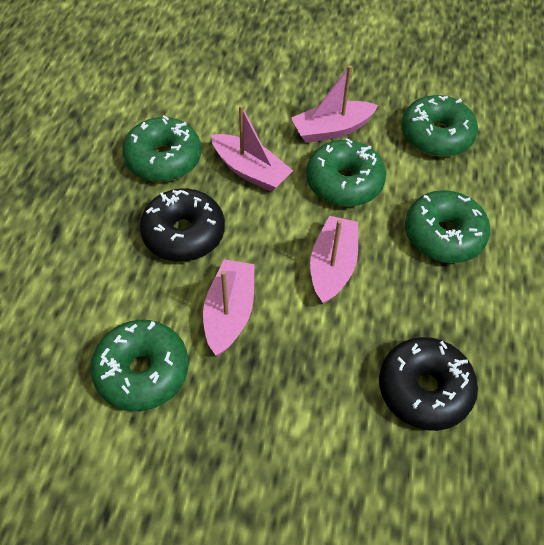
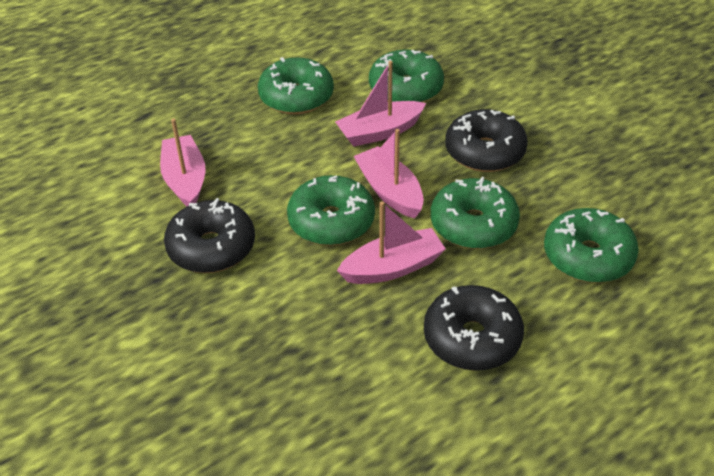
black donut: [140,189,225,262] [379,337,478,431] = 2 -> [164,198,255,273] [424,285,524,371] [445,109,528,172] = 3

